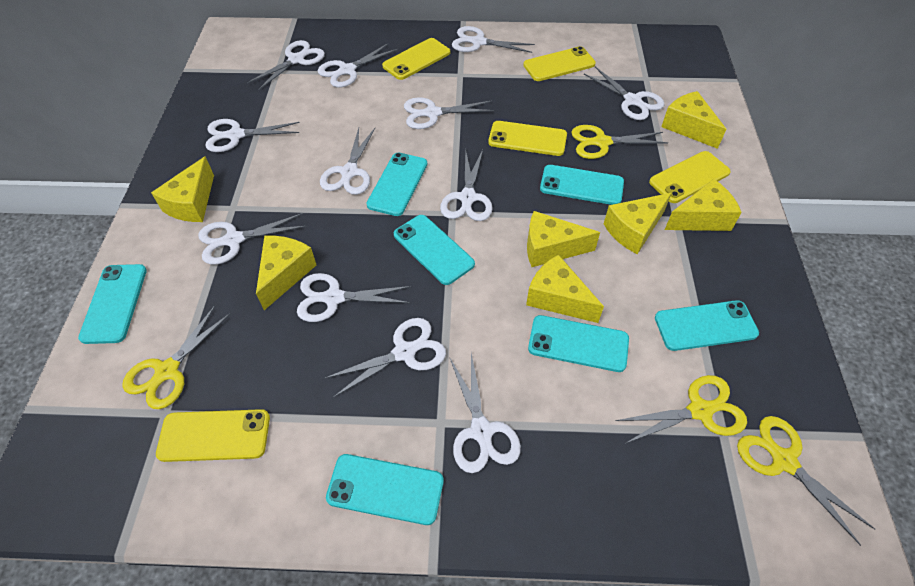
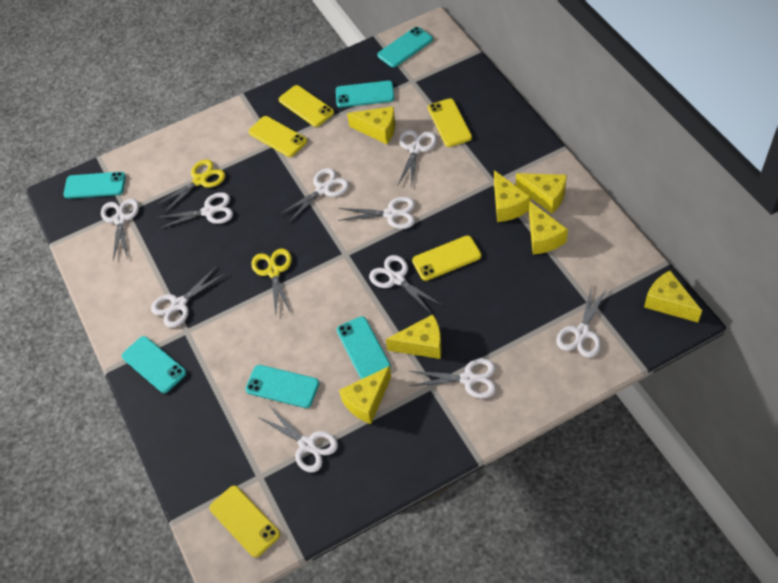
turquoise phone: [78,264,147,344] [326,454,444,525] [366,153,427,216] [394,215,475,285] [528,315,629,372] [540,165,624,205] [655,300,759,351] = 7 -> [64,172,126,199] [122,336,186,393] [245,365,319,408] [336,81,394,107] [337,316,391,379] [377,27,433,67] = 6
white scissors: [198,213,307,265] [205,119,300,152] [247,40,325,90] [297,273,411,322] [318,43,398,88] [320,128,375,195] [324,318,446,398] [404,97,495,129] [440,150,493,221] [449,353,521,473] [452,26,535,53] [584,67,665,120] = 12 -> [101,198,139,260] [151,266,226,328] [156,192,233,229] [258,405,338,472] [279,168,349,223] [338,197,415,229] [369,255,442,313] [398,129,437,189] [410,358,496,398] [557,285,607,358] = 10
yellow scissors: [122,305,231,409] [571,125,668,159] [616,375,747,444] [737,416,875,546] = 4 -> [155,159,225,213] [251,248,292,315] = 2

